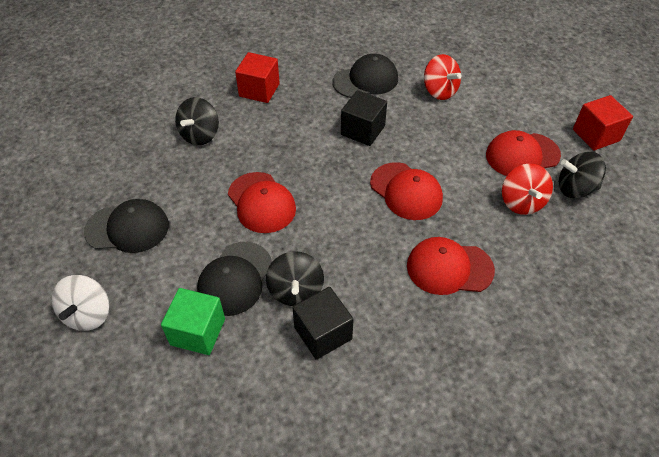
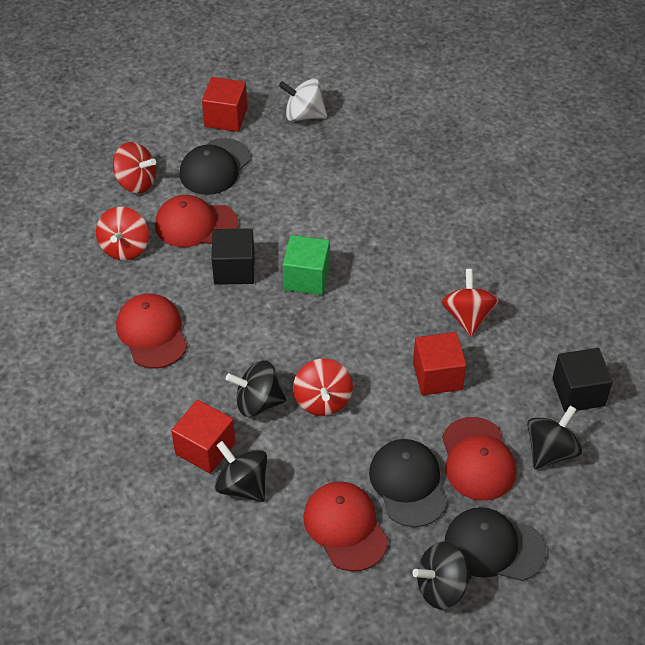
black spinning top: [175,97,219,145] [266,251,324,306] [559,152,606,198] = 3 -> [215,441,267,502] [226,360,286,417] [413,542,471,609] [527,405,582,469] = 4
red cube: [235,52,280,103] [573,95,633,150] = 2 -> [171,400,236,474] [202,77,247,132] [413,332,466,395] = 3
red spinning top: [424,54,462,100] [502,164,553,215] = 2 -> [96,207,149,260] [113,142,156,193] [293,359,353,416] [442,269,499,336] = 4

